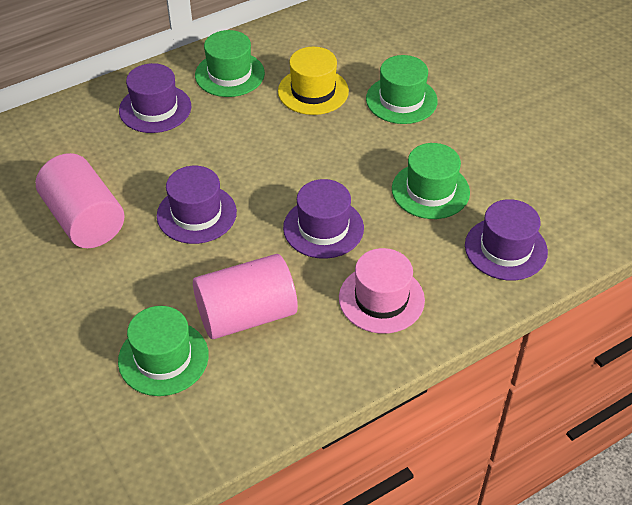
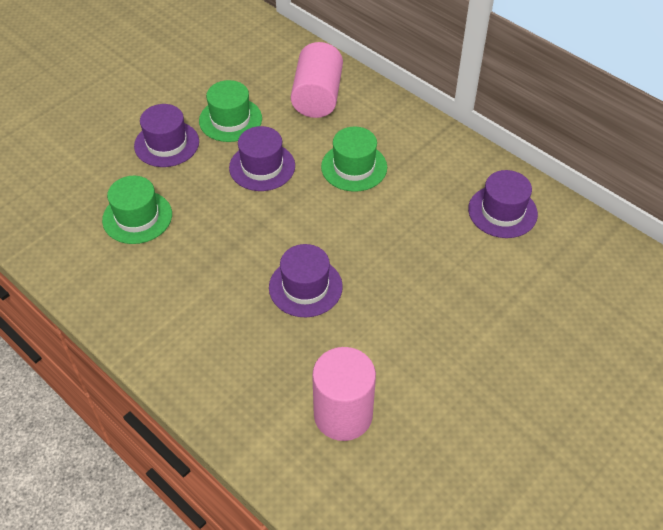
green hat: [118,306,209,396] [195,30,265,97] [366,55,438,124] [392,143,470,219] = 4 -> [102,176,172,244] [199,80,262,142] [321,127,387,192] = 3
pink hat: [339,248,425,334] = 1 -> none = 0
yellow hat: [278,47,349,115] = 1 -> none = 0

